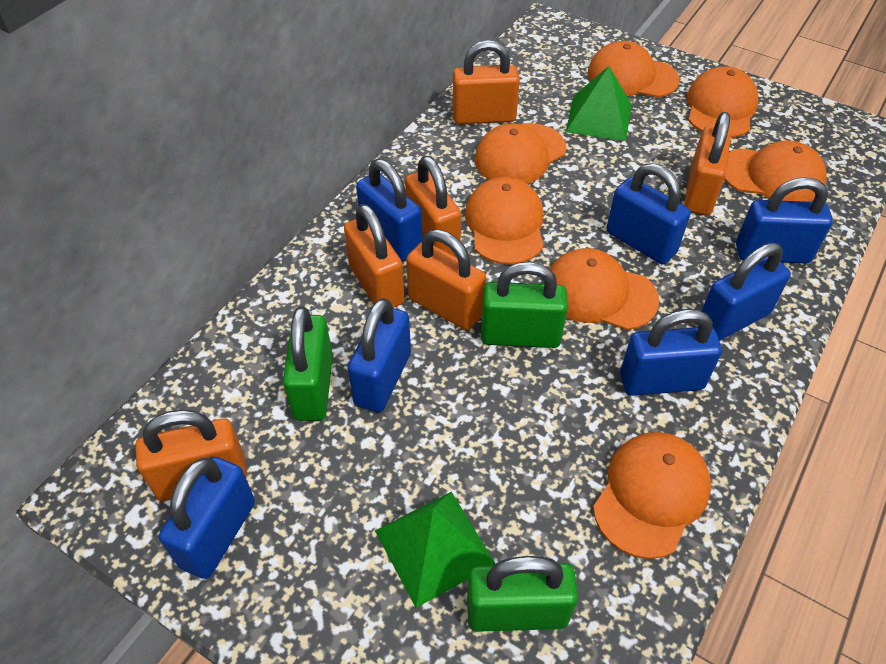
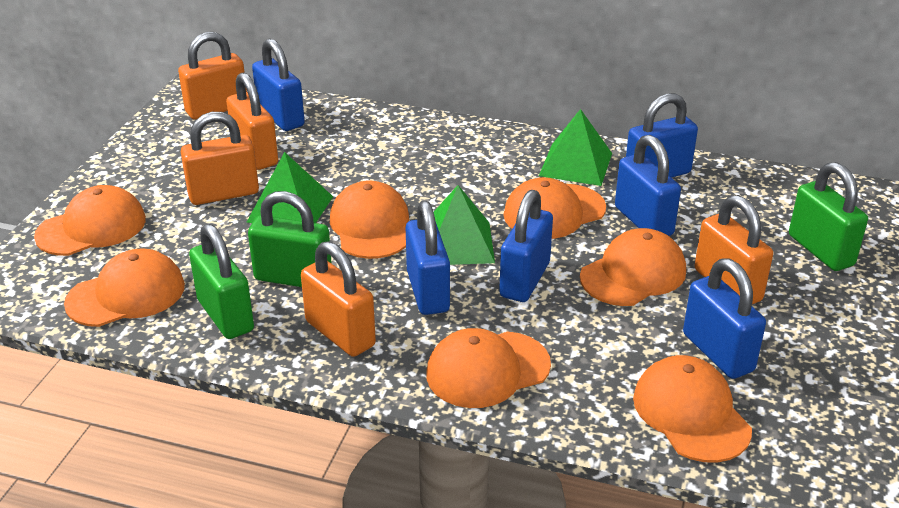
blue padlock: [159,457,255,579] [348,298,411,413] [356,159,422,262] [606,163,691,264] [620,309,722,396] [697,243,791,341] [736,177,833,264] = 7 -> [252,38,305,131] [406,201,450,315] [499,190,553,302] [615,135,681,236] [626,93,698,178] [683,259,766,379] = 6
green pyramid: [375,492,496,608] [566,66,632,141] = 2 -> [247,152,333,223] [434,185,495,265] [539,109,612,186] = 3
orange padlock: [135,410,247,501] [344,204,405,308] [405,156,461,256] [406,229,486,330] [452,40,520,124] [684,112,731,215] = 6 -> [178,32,247,120] [181,112,259,205] [226,72,278,170] [301,241,376,357] [695,195,773,304] = 5

